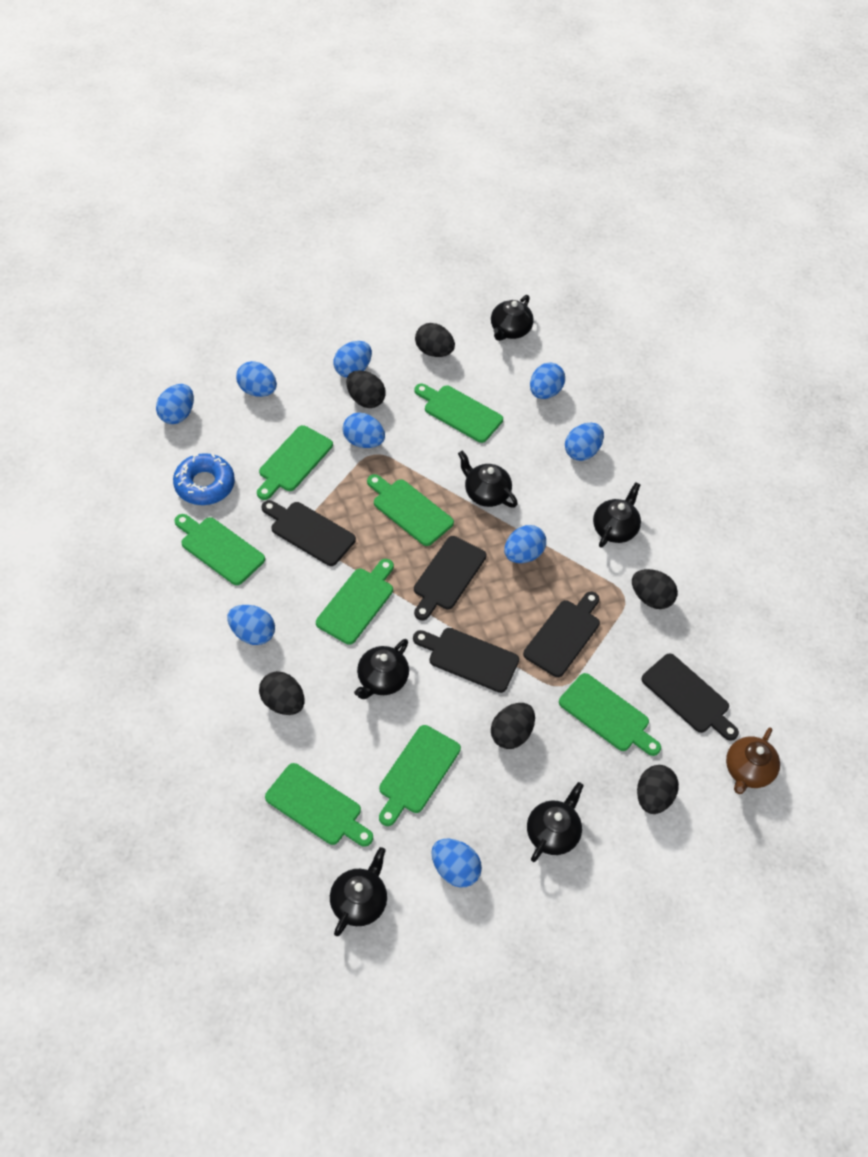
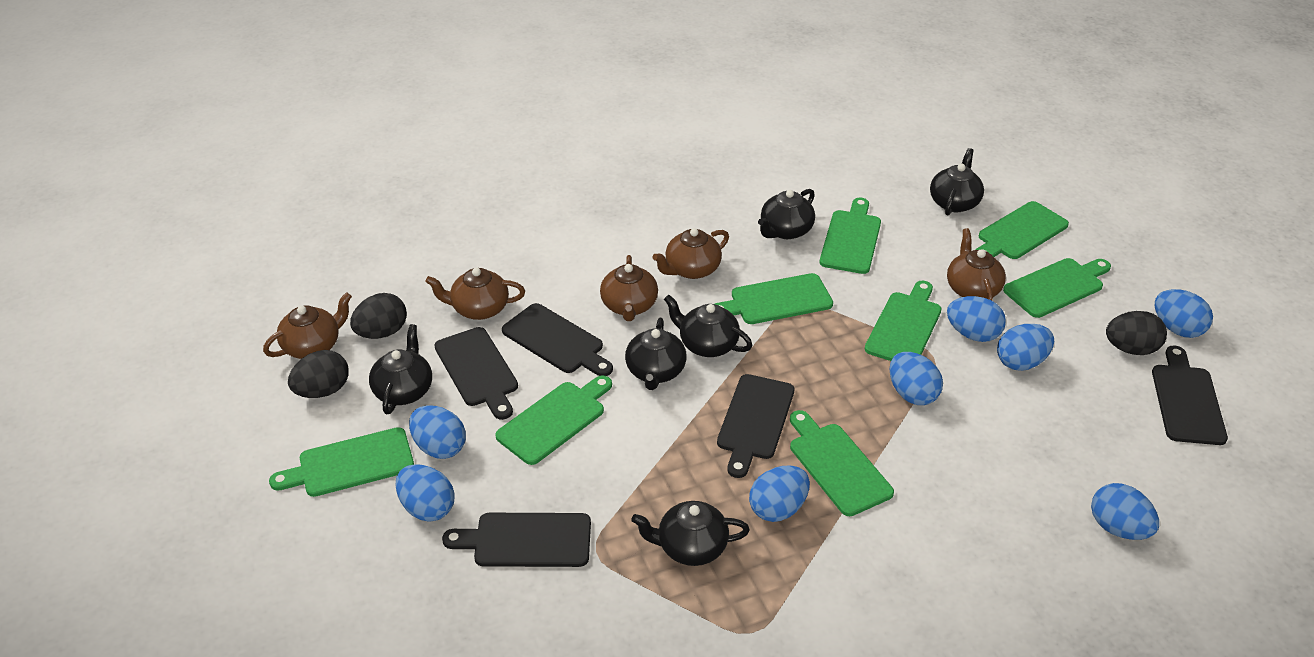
black egg: [259,671,305,715] [346,370,386,408] [415,323,455,357] [491,703,535,749] [632,569,678,609] [637,765,679,814] = 6 -> [288,350,349,398] [350,293,407,339] [1106,311,1167,355] = 3
blue donut: [173,453,235,505] = 1 -> none = 0
blue egg: [156,384,194,424] [227,605,275,645] [236,361,277,397] [333,341,372,378] [343,413,385,448] [431,839,482,888] [504,525,546,563] [530,363,565,399] [565,423,604,461] = 9 -> [396,464,455,522] [409,405,466,459] [749,466,810,522] [890,352,943,405] [947,296,1006,342] [997,324,1054,371] [1091,483,1159,540] [1155,289,1213,338] = 8
brown teapot: [726,727,780,794] = 1 -> [263,292,352,359] [425,268,525,320] [600,255,658,321] [653,228,729,279] [947,228,1006,301] = 5

